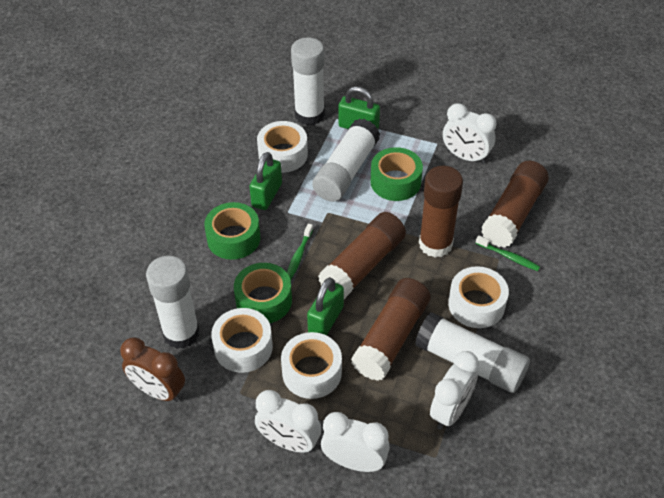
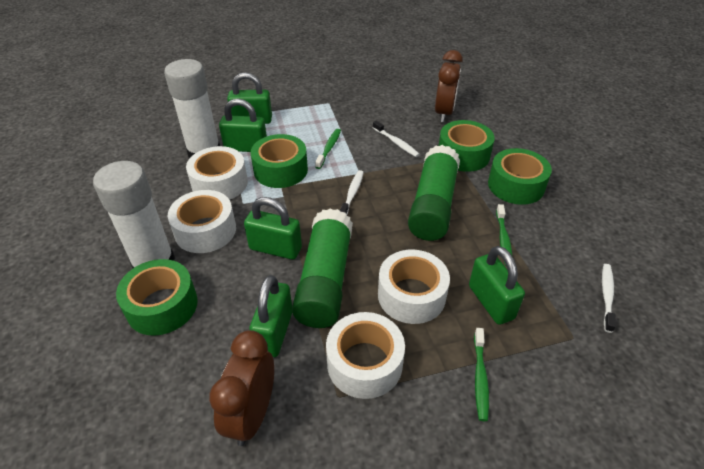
brown clock: [120,337,185,402] = 1 -> [209,330,274,446] [435,50,463,122] = 2
brown glue stick: [318,212,406,299] [351,278,430,381] [419,166,463,257] [481,161,549,248] = 4 -> none = 0
green glue stick: none = 0 -> [292,209,353,328] [408,145,460,241] = 2
green padlock: [249,152,282,210] [307,277,344,336] [338,86,380,129] = 3 -> [219,99,267,152] [227,72,272,124] [244,197,302,260] [249,275,292,357] [469,246,525,325] = 5
green tape: [204,202,260,260] [234,263,292,323] [370,147,423,201] = 3 -> [116,259,198,336] [251,134,308,188] [439,120,495,172] [488,148,552,205] = 4
green toothbrush: [287,224,313,280] [476,235,540,271] = 2 -> [315,129,341,169] [474,328,489,421] [496,204,512,266] = 3
white clock: [255,390,321,453] [321,412,390,472] [430,351,479,430] [443,103,496,164] = 4 -> none = 0
white glue stick: [146,256,200,349] [291,37,325,125] [312,119,380,202] [415,312,530,393] = 4 -> [93,161,175,269] [164,59,220,159] = 2
white toothbrush: none = 0 -> [340,170,364,215] [373,121,420,157] [602,264,616,333] = 3

